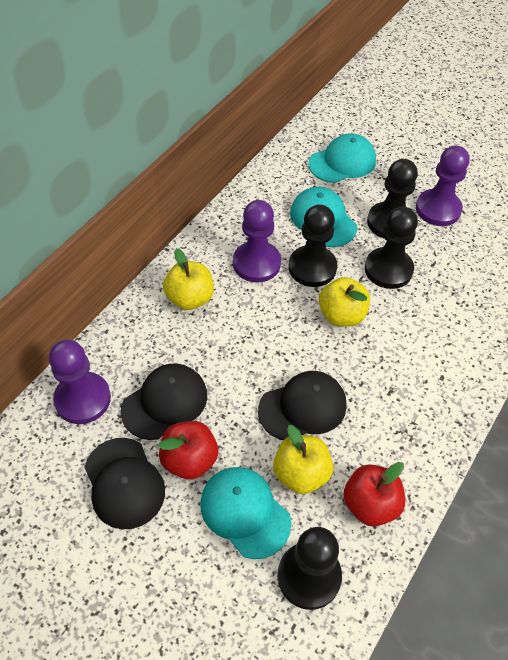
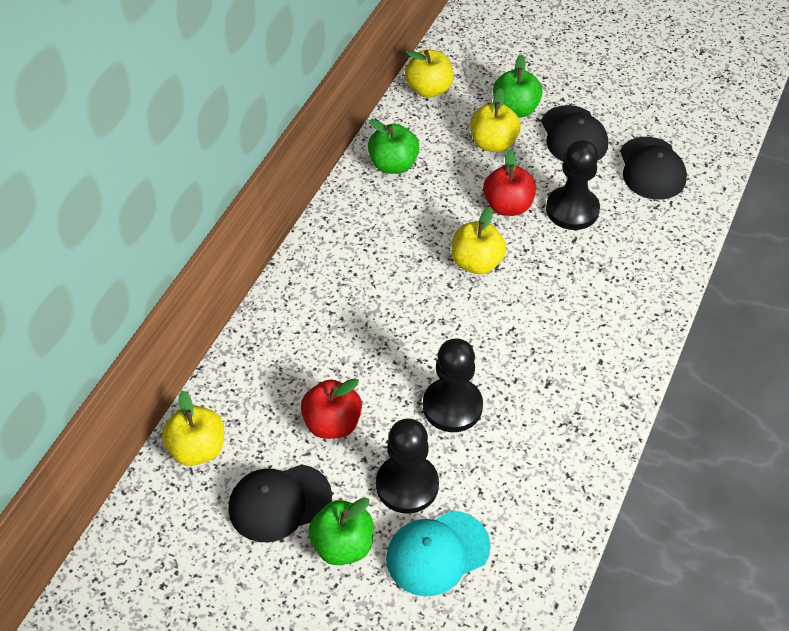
black pawn: [277,527,342,610] [289,205,337,287] [365,207,418,289] [367,159,418,239] = 4 -> [376,419,439,513] [423,339,483,432] [546,140,600,230] = 3
green apple: none = 0 -> [308,497,374,565] [368,119,419,174] [493,54,543,117] = 3
purple pawn: [49,340,111,424] [233,200,281,283] [416,146,470,226] = 3 -> none = 0
turquoise cap: [200,467,291,559] [290,187,357,247] [308,133,376,183] = 3 -> [386,510,490,597] = 1
yellow apple: [163,248,214,310] [273,425,333,494] [319,277,370,327] = 3 -> [162,391,224,466] [405,49,453,98] [451,207,507,274] [470,88,521,152] = 4

